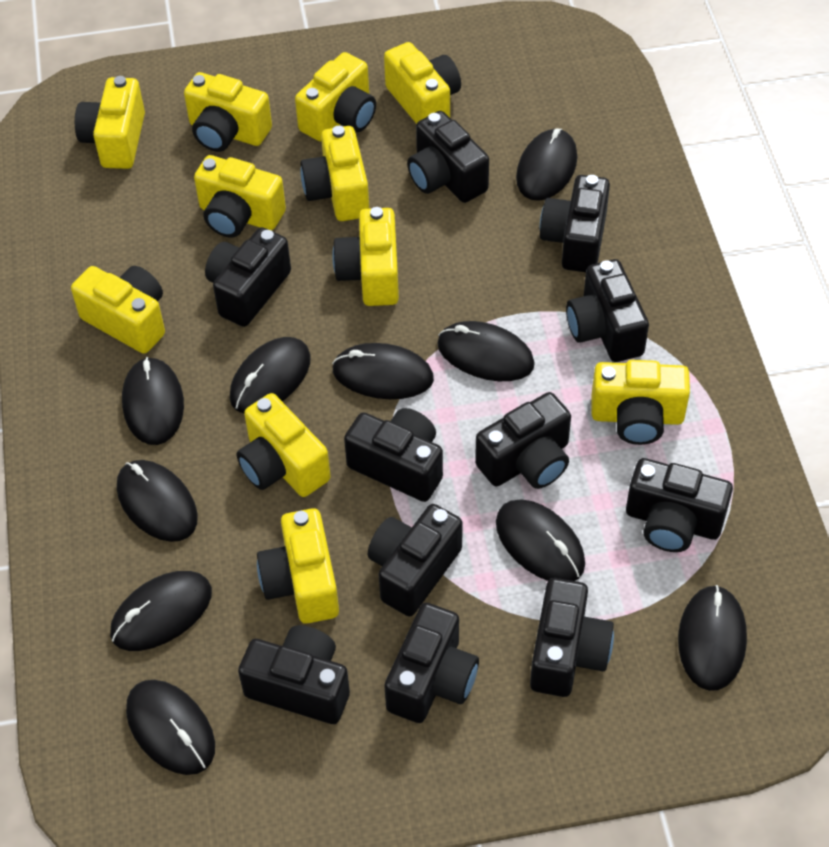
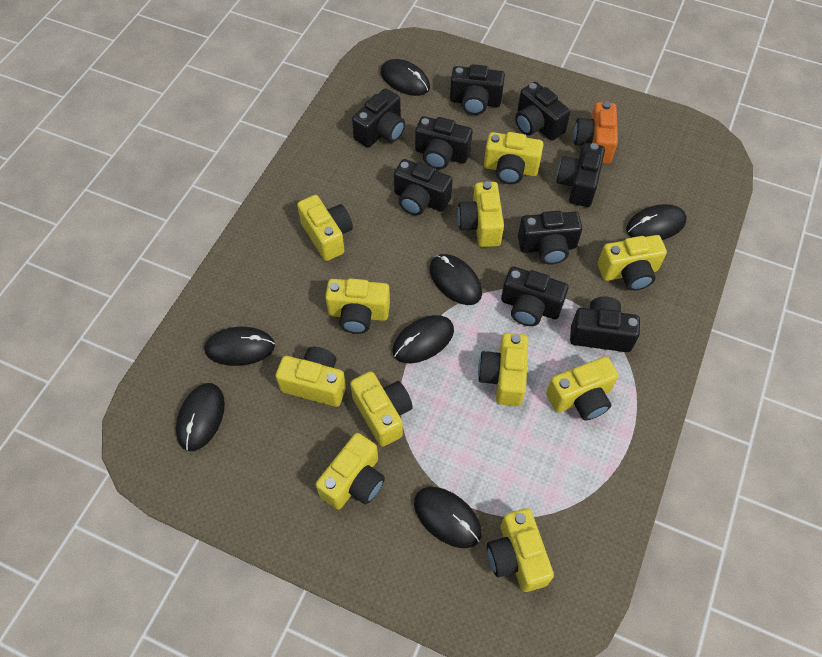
black camera: [205,227,291,327] [238,625,350,724] [344,408,443,502] [368,504,463,617] [384,603,479,723] [407,111,489,203] [475,392,571,489] [530,578,614,697] [540,175,610,272] [566,259,649,362] [626,458,733,552] = 11 -> [352,88,405,148] [394,159,453,215] [415,116,473,169] [450,64,505,115] [501,266,568,326] [515,82,570,141] [518,211,582,264] [556,143,605,207] [570,297,640,352] = 9
black mouse: [110,571,212,651] [117,460,198,542] [122,357,184,445] [126,680,215,775] [230,337,311,413] [332,343,434,399] [437,321,535,381] [496,500,585,581] [516,128,577,201] [678,585,747,691] = 10 -> [176,383,225,451] [204,327,275,366] [381,59,430,96] [393,315,454,363] [414,487,482,548] [430,254,482,305] [626,204,687,240] = 7
orange camera: none = 0 -> [574,101,618,164] = 1

